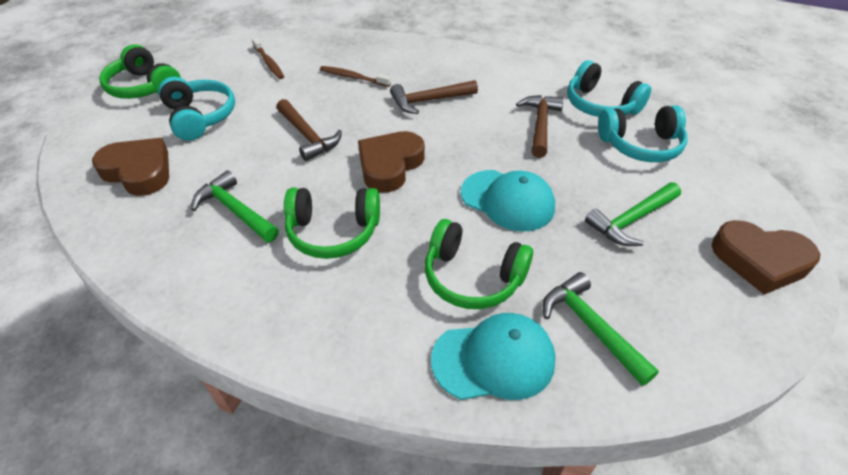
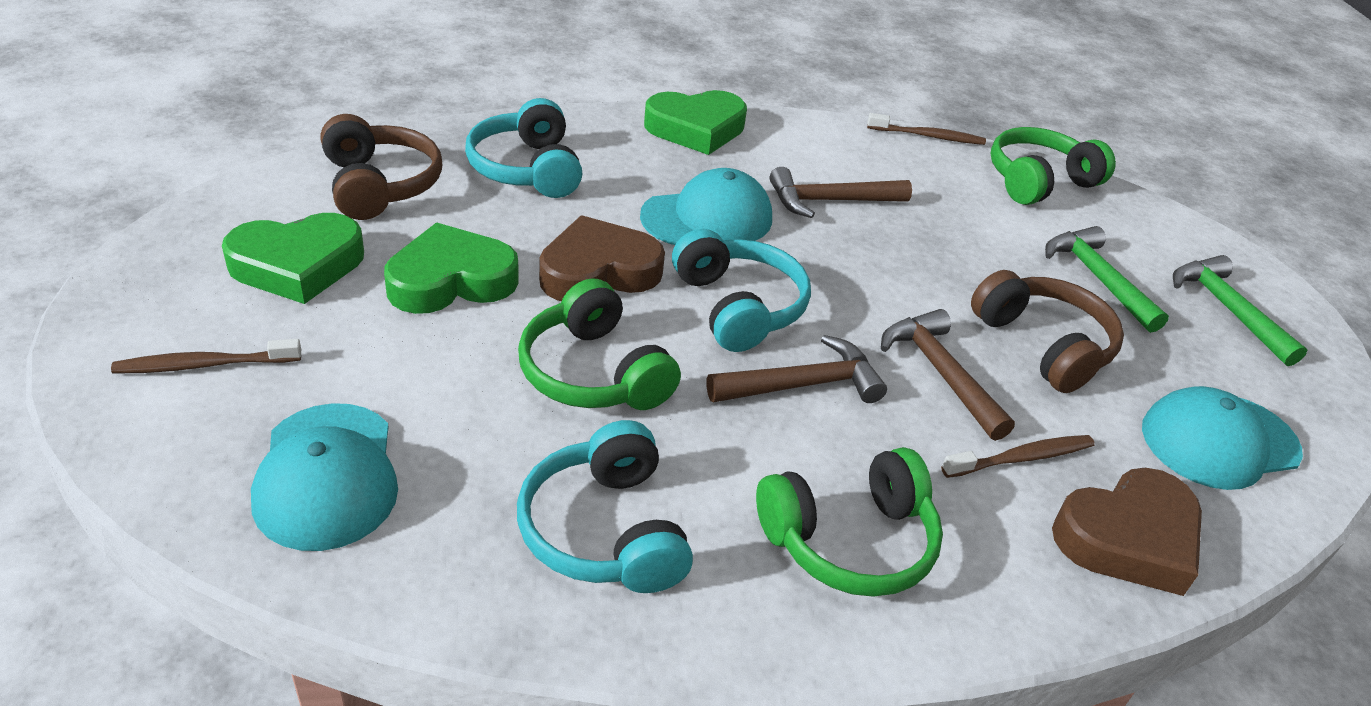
brown headphones: none = 0 -> [321,114,442,220] [971,270,1124,393] = 2
brown heart: [92,138,169,196] [358,131,425,192] [712,220,820,294] = 3 -> [539,215,665,301] [1052,468,1202,596] = 2
brown toothbrush: [252,37,284,79] [320,66,391,87] = 2 -> [111,339,301,374] [867,113,986,145] [941,435,1095,478] = 3
green hammer: [191,170,279,242] [543,272,659,386] [585,182,681,246] = 3 -> [1045,226,1169,333] [1173,255,1307,366] = 2
green heart: none = 0 -> [222,213,364,304] [384,223,519,314] [644,90,747,155] = 3
turquoise cap: [431,313,556,400] [461,170,555,232] = 2 -> [251,403,398,551] [640,168,772,245] [1142,386,1303,490] = 3

